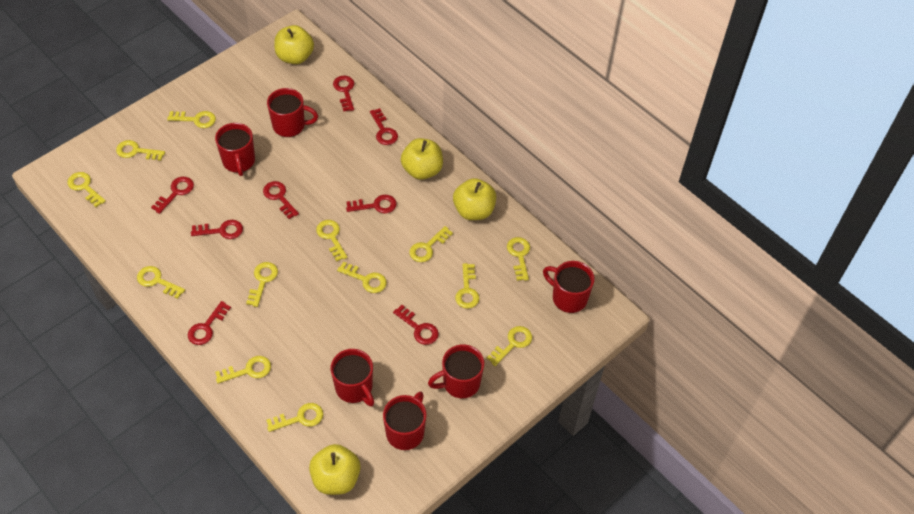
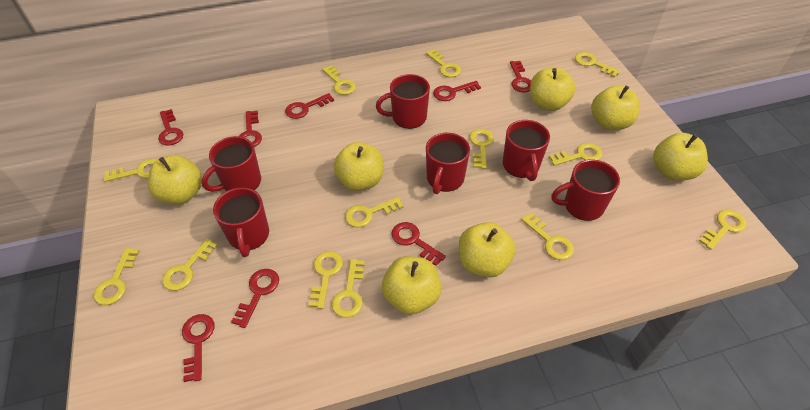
yellow apple: [274,25,314,64] [309,444,361,495] [401,138,443,180] [453,178,496,220] = 4 -> [148,155,202,204] [334,142,383,191] [382,256,441,315] [459,222,515,277] [530,67,575,111] [591,85,640,130] [653,133,708,181] = 7

